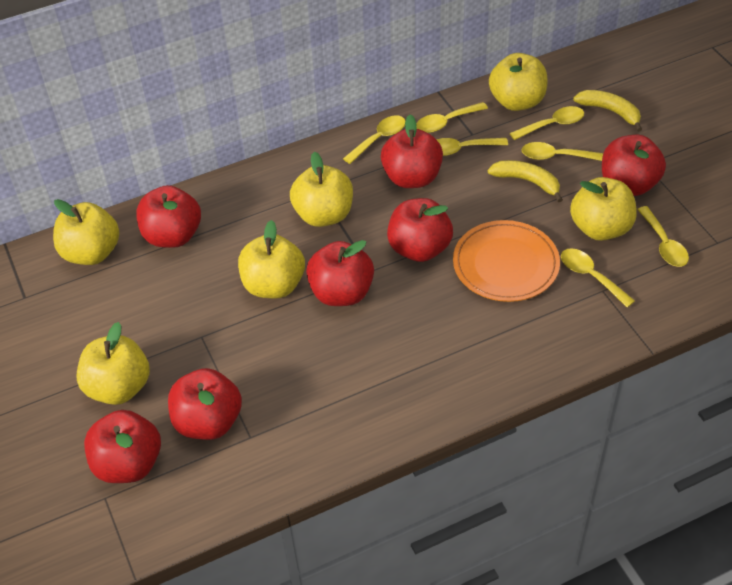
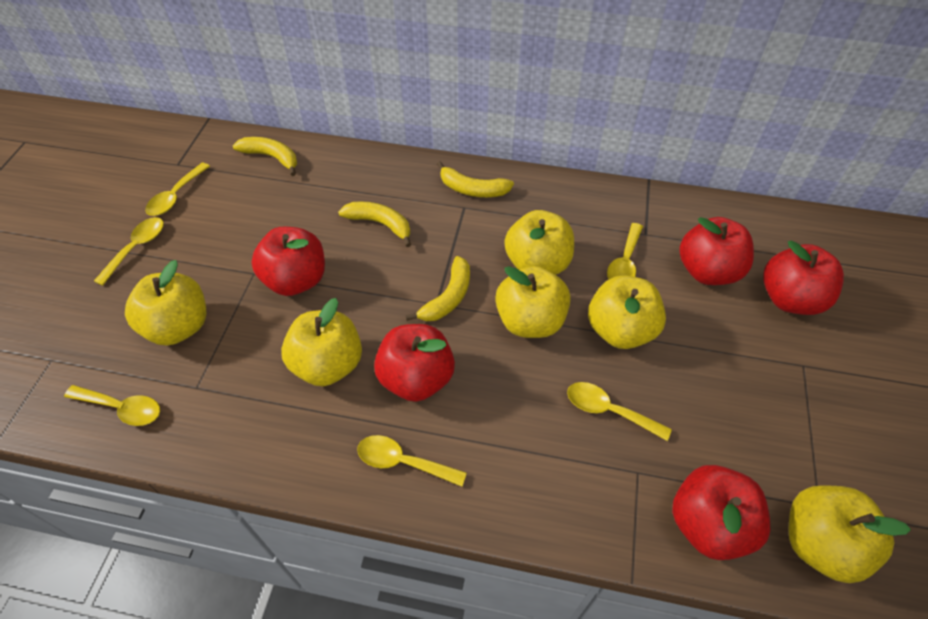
orange plate: [453,220,560,302] = 1 -> none = 0
red apple: [84,410,161,483] [136,185,201,248] [168,368,242,440] [306,240,374,306] [381,115,443,188] [387,198,453,262] [602,135,666,196] = 7 -> [251,227,325,296] [374,324,455,402] [672,465,771,560] [679,217,754,285] [763,240,844,315] = 5
yellow banana: [488,160,563,202] [573,90,642,132] = 2 -> [233,137,297,176] [338,201,411,247] [405,256,470,321] [437,161,514,197] = 4
yellow spoon: [343,115,406,164] [416,102,488,133] [437,138,508,156] [510,106,584,140] [522,142,603,161] [561,248,635,308] [637,206,689,267] = 7 -> [64,385,160,426] [94,217,164,286] [145,163,210,216] [357,435,467,487] [567,382,672,441] [607,223,643,279] = 6

